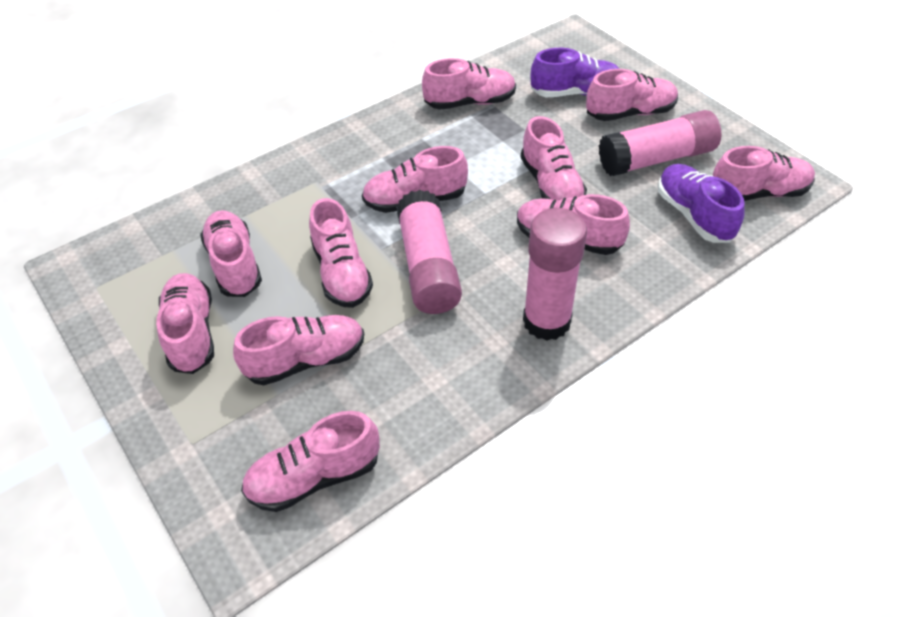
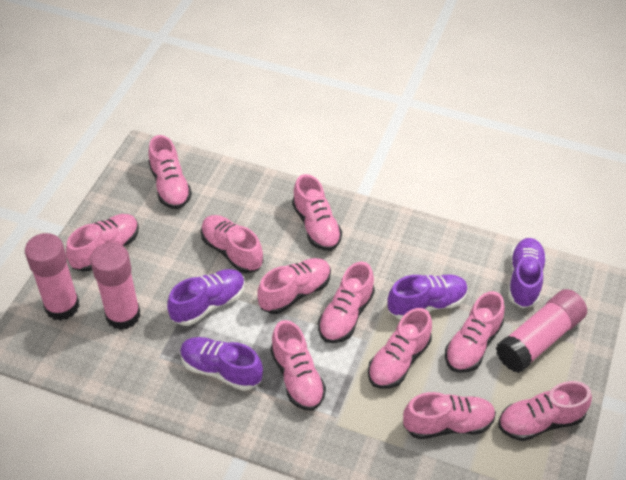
purple shoe: [531,48,619,97] [658,164,745,243] = 2 -> [167,269,245,326] [180,337,263,391] [387,274,468,320] [508,238,546,308] = 4

